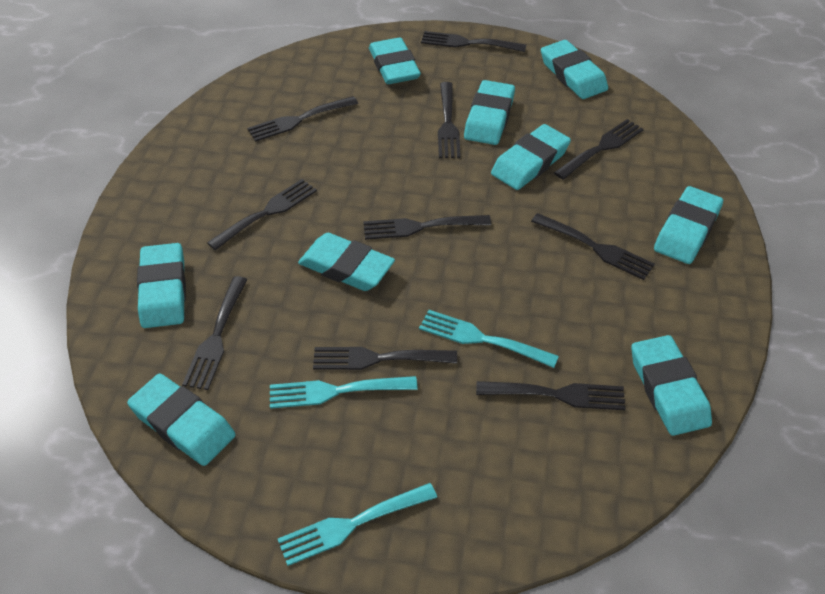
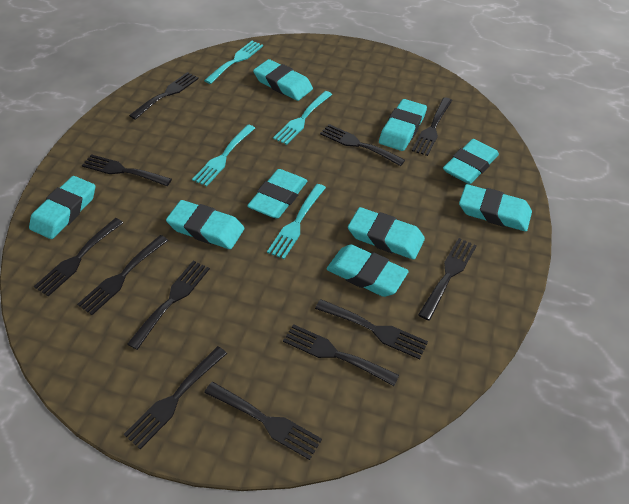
black fork: [182,276,247,390] [207,179,317,250] [247,96,358,142] [313,347,457,370] [363,215,491,240] [421,31,526,52] [438,82,461,158] [476,381,625,410] [531,213,655,280] [554,119,644,180] = 10 -> [34,218,123,297] [77,235,169,315] [82,154,172,186] [124,346,227,449] [127,261,210,350] [129,72,199,120] [204,382,322,460] [283,324,399,386] [315,299,428,359] [320,124,405,166] [412,97,452,156] [418,238,477,321] = 12
turquoise fork: [270,376,418,409] [277,483,437,566] [419,310,559,368] = 3 -> [192,125,255,186] [204,41,263,84] [267,184,326,259] [273,91,332,145] = 4

